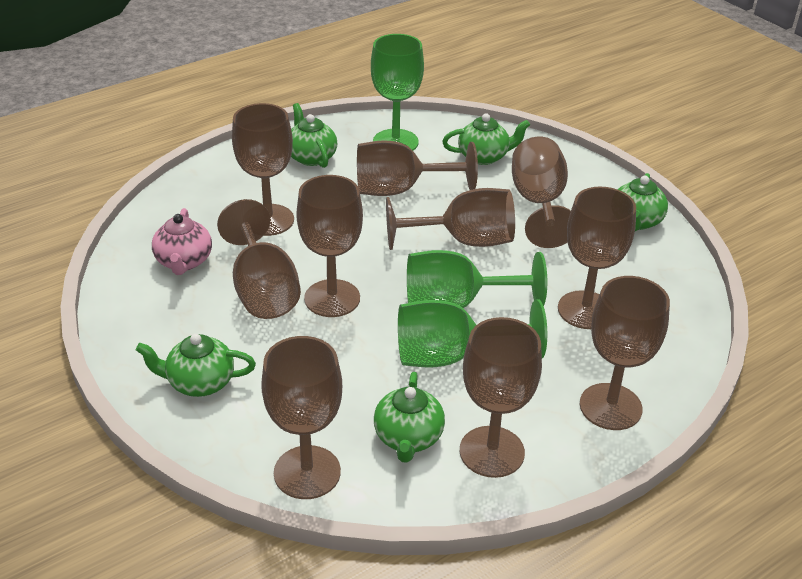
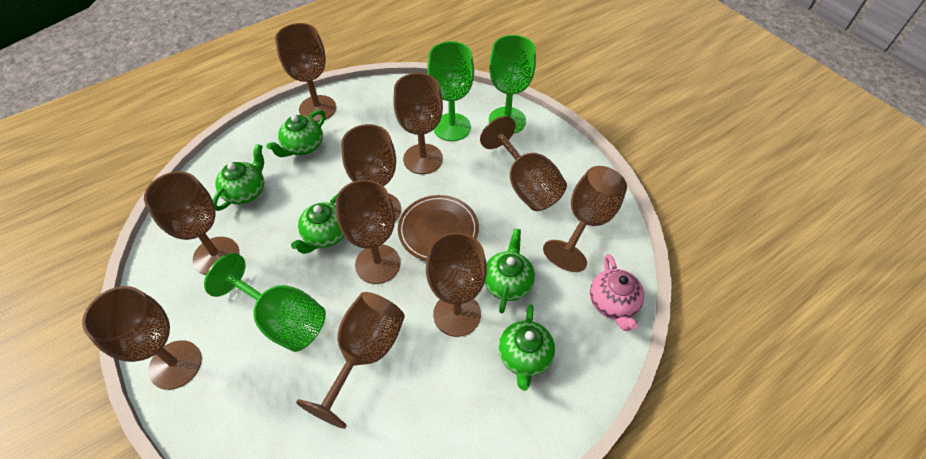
brown plate: none = 0 -> [398,195,479,261] = 1

